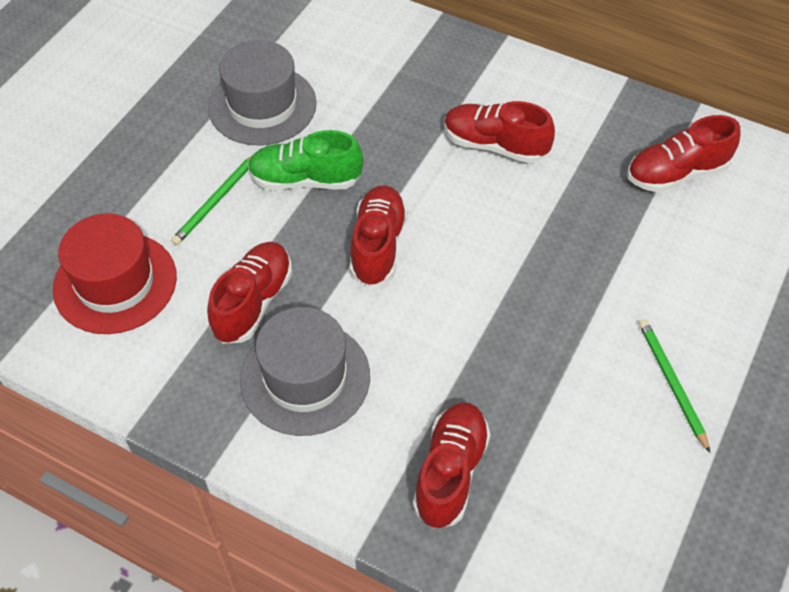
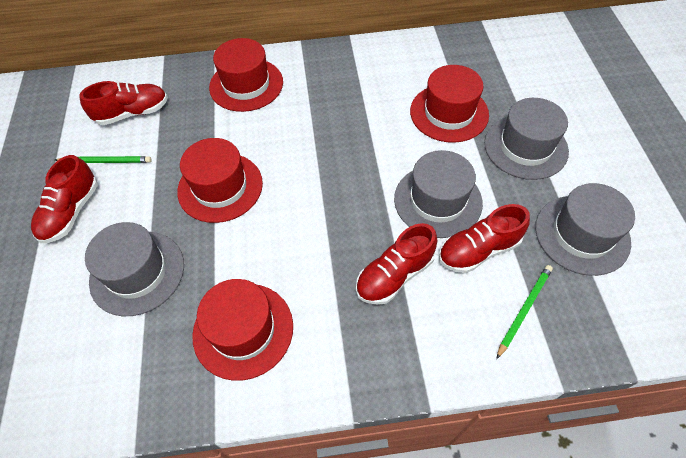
green shoe: [248,130,363,190] = 1 -> none = 0
grey hat: [208,40,317,145] [240,307,370,436] = 2 -> [85,222,184,316] [394,150,483,238] [484,98,569,180] [535,183,635,276] = 4
red hat: [53,213,177,334] = 1 -> [177,138,263,223] [192,279,293,381] [209,38,283,112] [410,65,489,143] = 4
red shoe: [207,242,292,344] [350,185,408,287] [413,402,491,529] [444,101,555,163] [627,115,741,192] = 5 -> [31,155,98,243] [79,81,168,125] [356,223,437,305] [439,204,530,273] = 4

